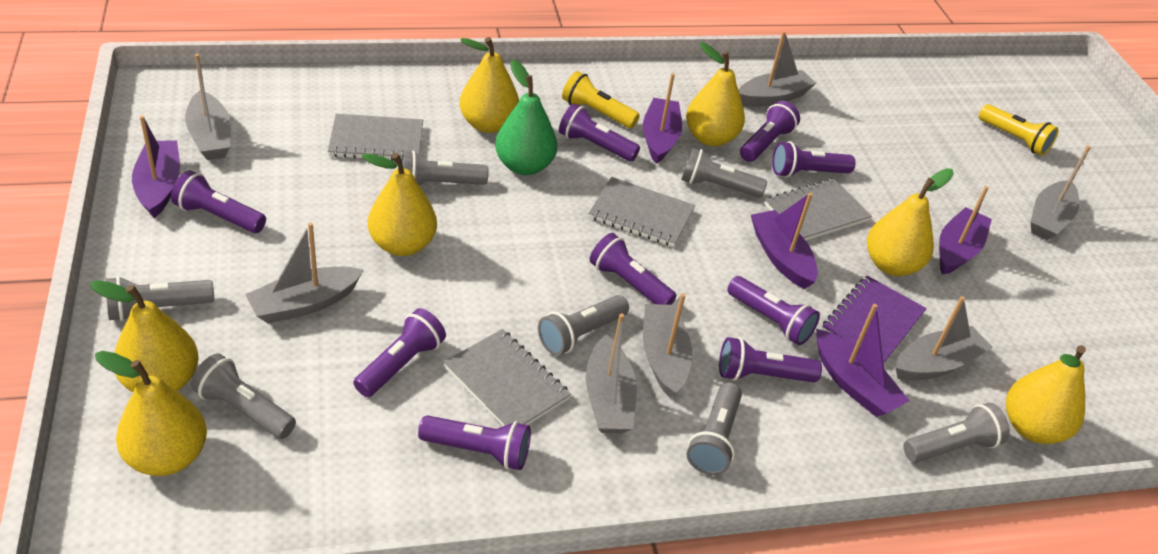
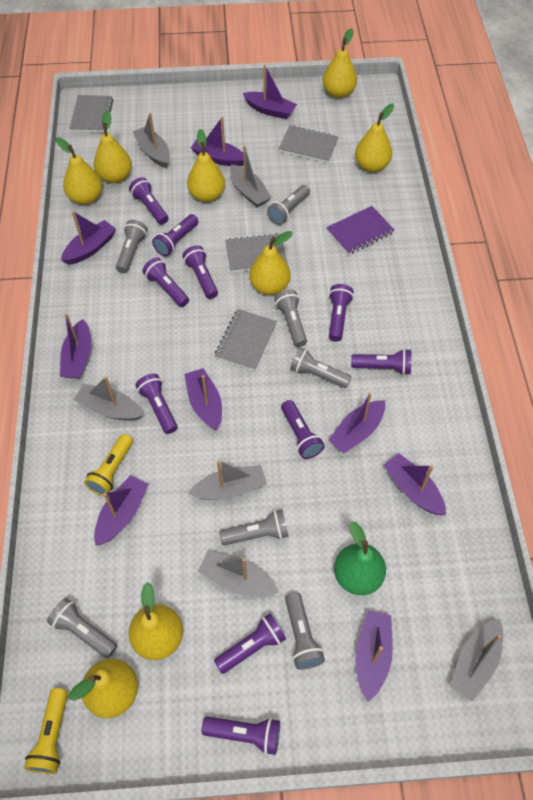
grey boat: [185,54,231,160] [245,222,363,324] [586,313,637,434] [643,293,693,398] [739,31,816,107] [896,296,993,380] [1031,146,1091,240] = 7 -> [74,376,144,421] [133,113,170,168] [188,460,267,500] [198,551,279,596] [230,145,272,207] [450,619,503,702] = 6
purple boat: [132,116,180,218] [643,73,682,164] [751,193,818,289] [816,304,910,417] [939,186,992,275] = 5 -> [60,313,91,379] [61,211,116,265] [94,475,149,546] [184,368,222,431] [191,117,244,166] [243,64,297,119] [328,392,385,453] [355,611,393,701] [384,453,446,515] = 9
purple flashlight: [171,170,266,233] [353,308,446,397] [418,415,531,470] [559,103,640,162] [590,233,677,305] [719,337,822,382] [727,276,820,345] [740,101,800,162] [772,141,856,178] = 9 -> [129,177,169,225] [135,374,177,434] [142,257,189,307] [152,214,199,257] [182,245,218,299] [202,716,280,755] [214,613,286,674] [281,400,325,459] [329,284,354,342] [351,349,411,375] = 10
yellow pear: [90,280,199,392] [95,351,207,476] [362,153,437,256] [460,37,519,133] [686,42,745,146] [867,168,954,276] [1006,345,1086,444] = 7 -> [56,137,102,205] [69,659,138,718] [94,110,132,183] [128,582,183,660] [187,129,225,202] [249,231,293,295] [323,28,357,98] [355,104,394,172] = 8

